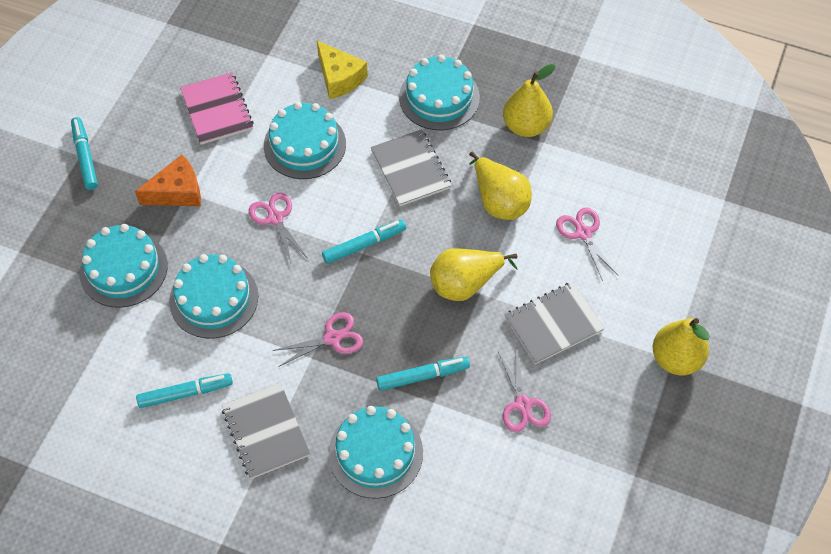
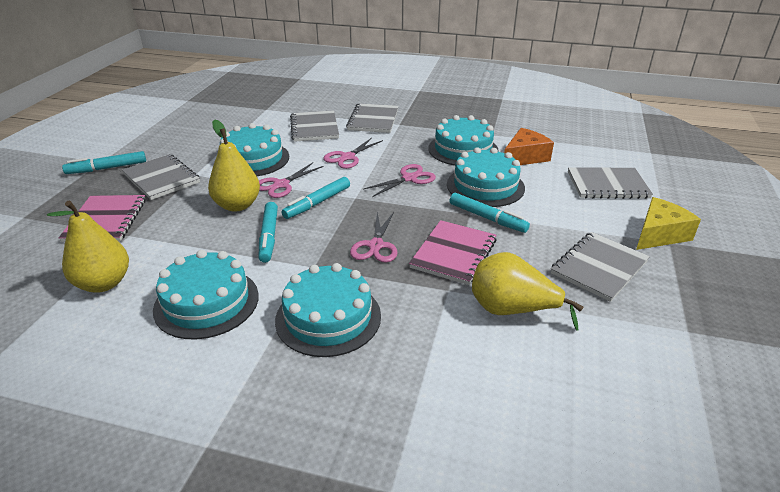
grey notebook: [222,382,310,479] [371,129,452,206] [505,282,605,364] = 3 -> [122,154,200,200] [290,110,339,142] [346,103,399,133] [551,232,650,302] [568,167,653,199] = 5
pink notebook: [180,72,254,145] = 1 -> [59,195,146,242] [409,220,497,285] = 2
yellow pear: [430,248,517,301] [469,152,532,220] [503,64,556,137] [653,318,710,376] = 4 -> [47,201,129,292] [208,120,260,212] [472,252,583,330] = 3

